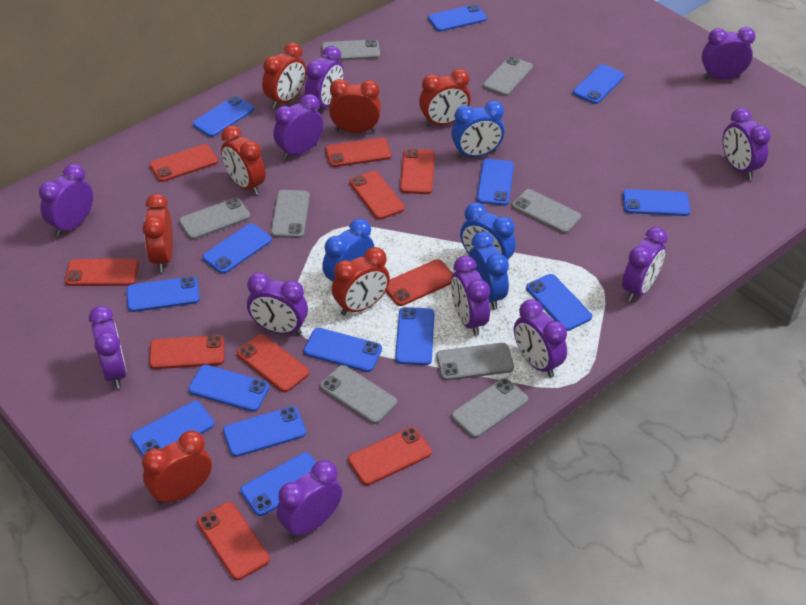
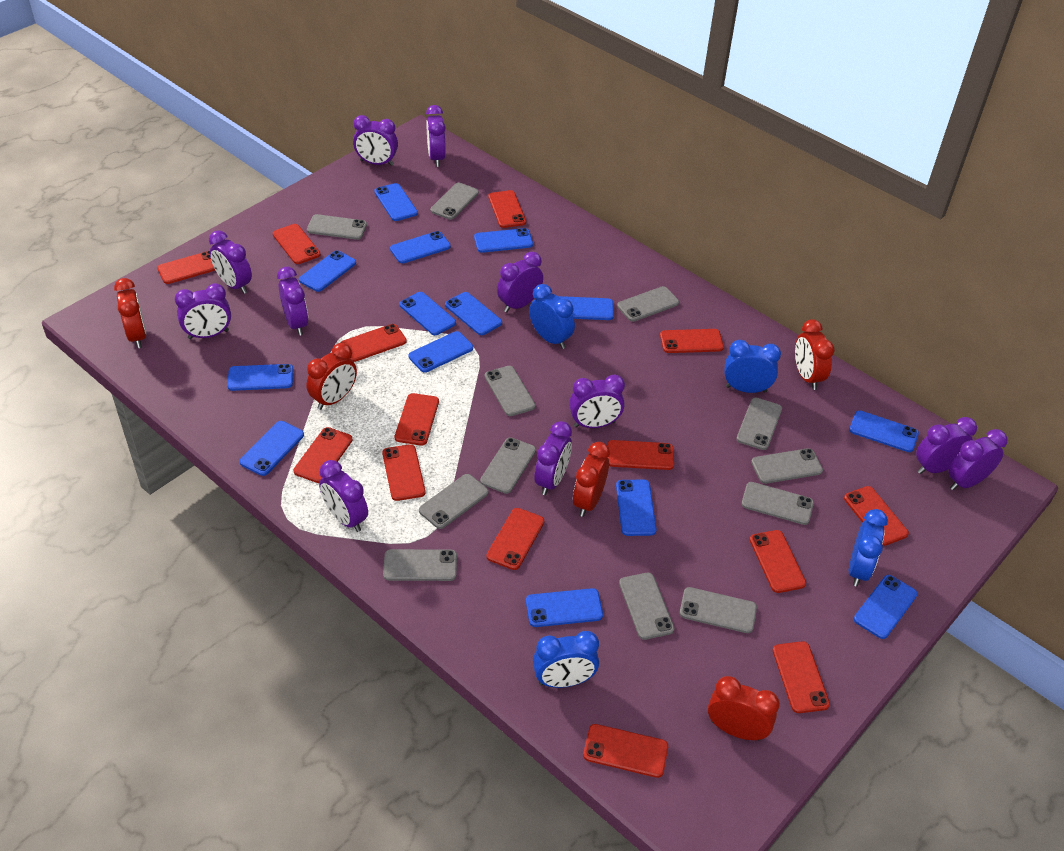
grey phone: [179,198,250,240] [271,190,310,238] [320,365,397,424] [322,39,380,61] [436,343,514,380] [451,378,528,438] [483,56,533,96] [512,189,581,234] = 8 -> [307,214,367,240] [383,549,457,581] [419,474,489,529] [430,183,479,220] [480,437,536,494] [485,366,535,416] [617,286,679,322] [619,573,675,640] [679,587,757,633] [736,398,782,450] [741,482,814,525] [751,448,823,484] = 12
red clock: [142,430,212,505] [143,194,173,272] [221,126,266,195] [262,43,306,109] [329,79,381,133] [332,247,390,315] [419,69,471,127] = 7 -> [114,278,146,348] [306,343,357,410] [573,442,610,517] [708,676,780,740] [795,319,834,390] = 5
red phone: [65,259,139,286] [149,335,224,369] [150,144,218,182] [197,502,270,580] [237,334,309,392] [325,138,391,167] [348,427,432,485] [349,171,405,220] [386,259,453,306] [400,149,435,194] = 10 -> [157,251,216,284] [273,224,321,264] [293,427,353,483] [341,324,407,362] [382,444,425,501] [395,393,439,445] [486,508,544,570] [488,190,526,228] [583,724,668,778] [607,440,674,470] [660,329,724,353] [750,530,806,593] [773,641,830,713] [844,486,909,546] = 14

